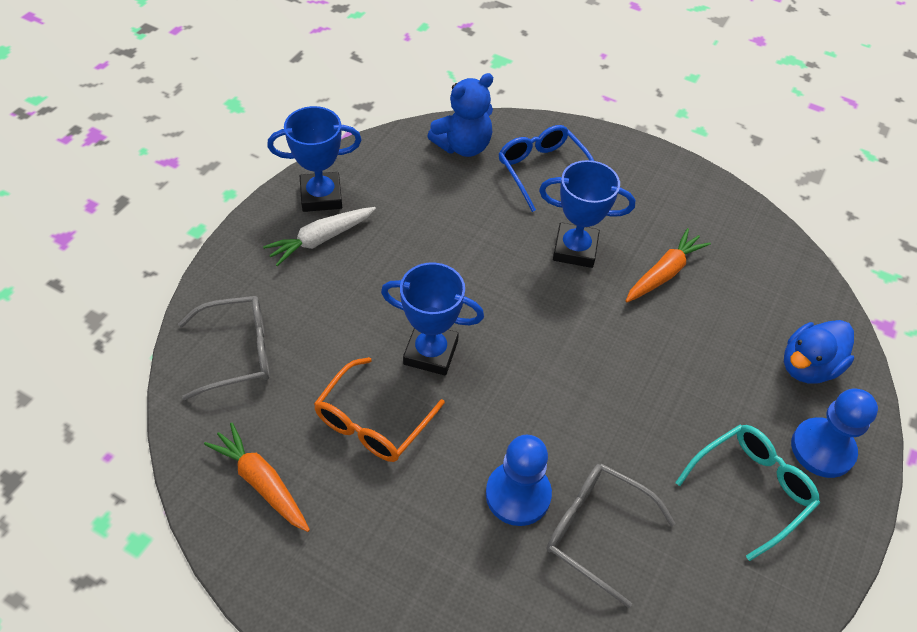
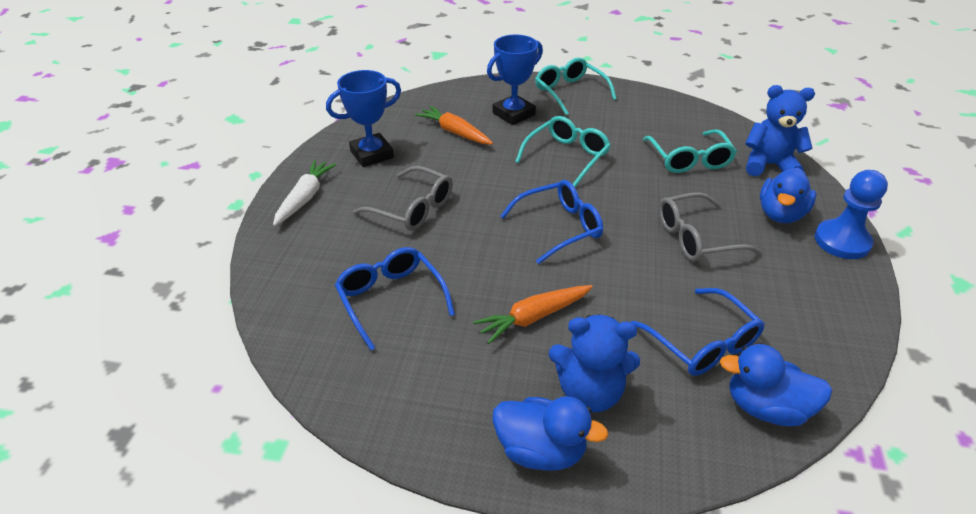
blue duck: [784,320,854,384] = 1 -> [492,396,608,470] [720,344,832,426] [760,168,816,223] = 3
blue glasses: [499,125,594,212] = 1 -> [335,247,455,350] [500,180,603,264] [631,288,765,376] = 3
blue pawn: [486,435,552,526] [791,388,878,478] = 2 -> [815,170,888,259] = 1
blue teddy bear: [427,73,493,157] = 1 -> [549,314,640,412] [745,85,815,176] = 2
blue trophy: [267,106,362,212] [381,262,484,375] [539,160,635,268] = 3 -> [326,70,401,167] [487,35,543,125] = 2
orange glasses: [314,357,445,462] = 1 -> none = 0
turquoise glasses: [675,425,820,561] = 1 -> [515,116,611,187] [535,57,617,115] [643,129,737,173] = 3

